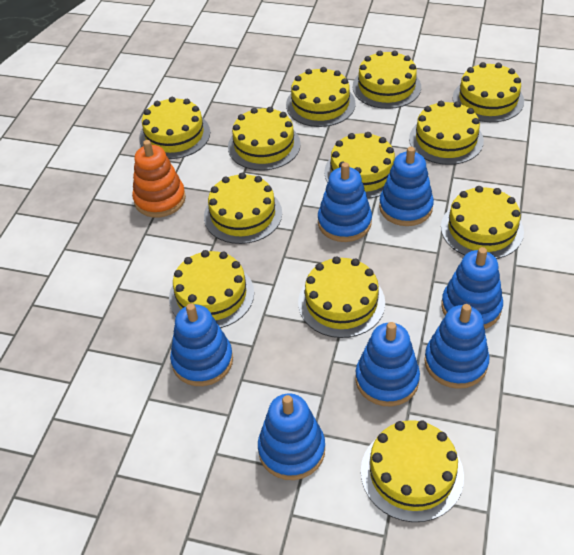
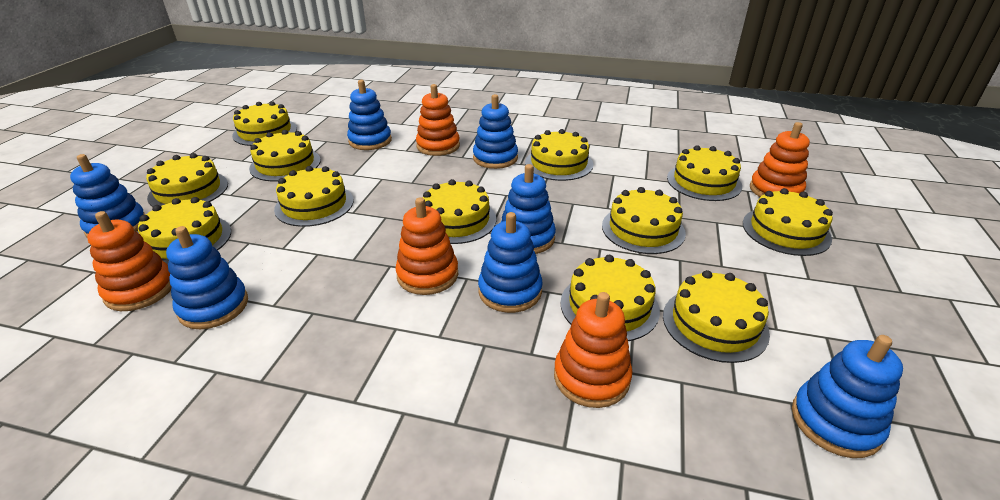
orange stacking toy: [132,140,186,218] = 1 -> [87,211,172,311] [395,197,458,295] [416,84,460,156] [554,292,633,408] [750,122,810,197] = 5

